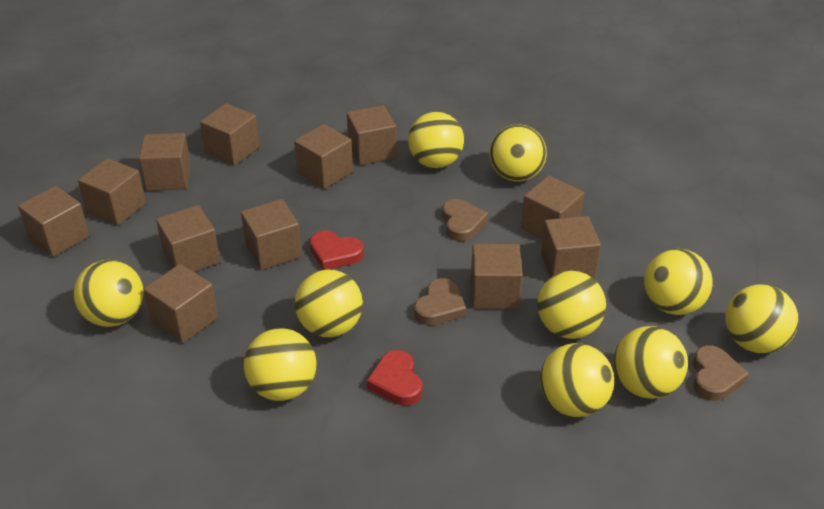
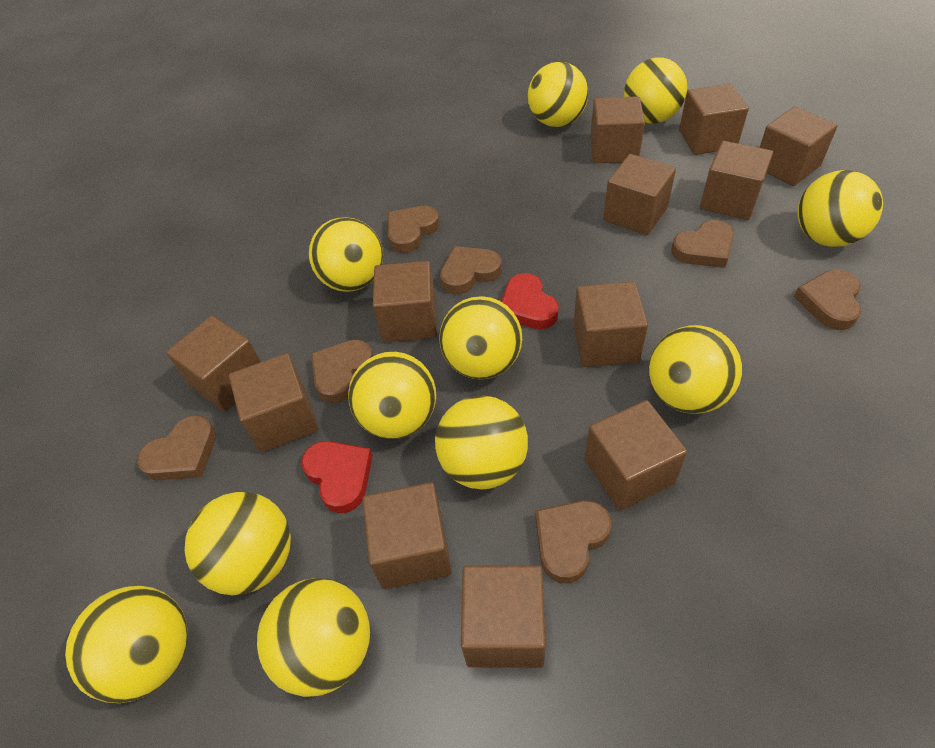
brown heart: [414,278,466,326] [442,199,488,241] [693,345,749,401] = 3 -> [137,415,216,481] [311,340,373,403] [388,206,440,253] [440,246,502,294] [535,500,612,584] [671,220,734,268] [794,270,861,330] = 7
yellow ball: [74,260,144,327] [244,328,316,401] [295,270,363,338] [408,112,464,168] [489,125,547,182] [537,271,606,339] [540,343,614,417] [614,326,688,399] [644,249,713,315] [725,284,798,353] = 10 -> [65,586,188,703] [185,492,291,595] [257,578,370,697] [309,217,383,292] [348,352,436,439] [435,396,528,489] [439,296,522,379] [528,62,588,127] [624,58,687,123] [649,325,742,414] [798,170,883,247] = 11

